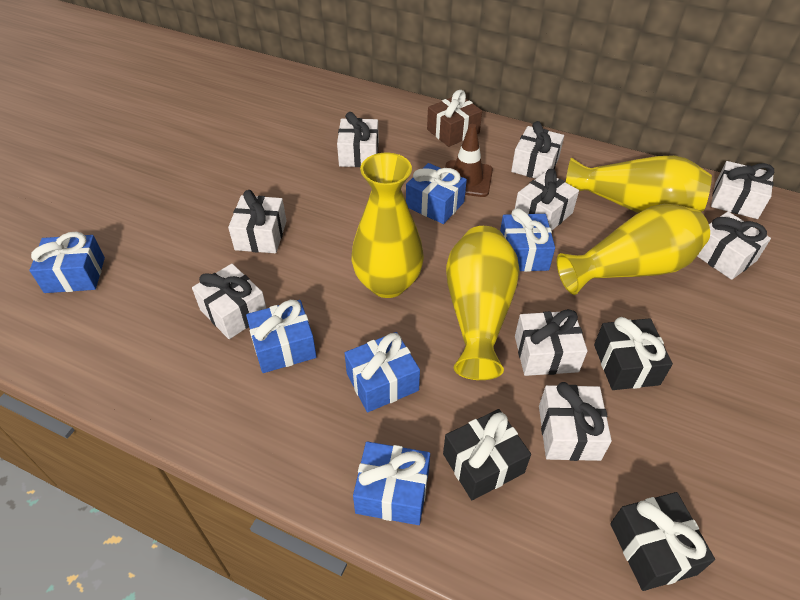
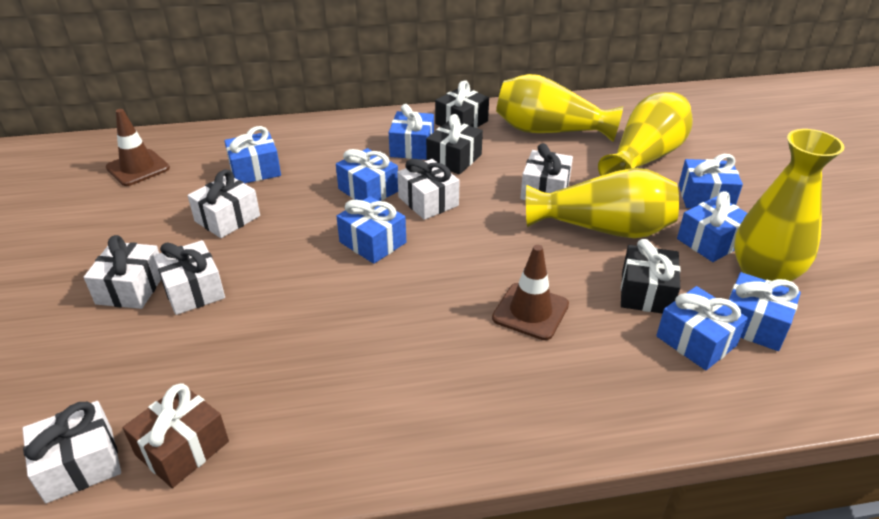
blue gift: [30,232,105,293] [246,300,317,373] [345,332,420,412] [353,441,430,525] [406,163,467,224] [500,208,555,272] = 6 -> [224,126,281,183] [336,148,398,201] [336,196,406,264] [389,104,434,160] [656,286,748,370] [677,191,747,262] [679,154,743,208] [729,272,801,351] = 8
brown traffic cone: [445,124,493,197] = 1 -> [106,109,170,186] [492,245,569,340] = 2
white gift: [192,264,267,339] [228,190,286,253] [337,112,379,167] [511,121,564,179] [515,169,579,231] [515,309,587,376] [539,382,612,461] [697,212,771,280] [711,161,774,219] = 9 -> [22,401,121,503] [84,235,161,309] [154,240,225,315] [188,169,260,238] [397,159,460,220] [520,143,573,200] = 6

